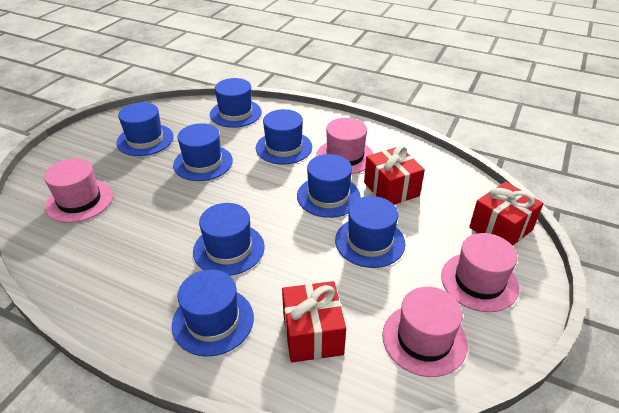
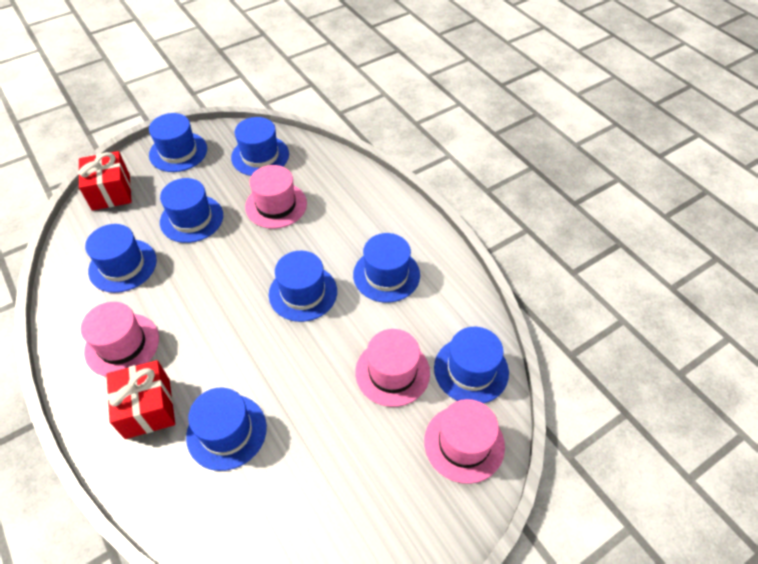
red gift: [282,281,346,363] [364,145,425,205] [469,181,544,246] = 3 -> [78,151,132,211] [107,360,175,439] = 2

